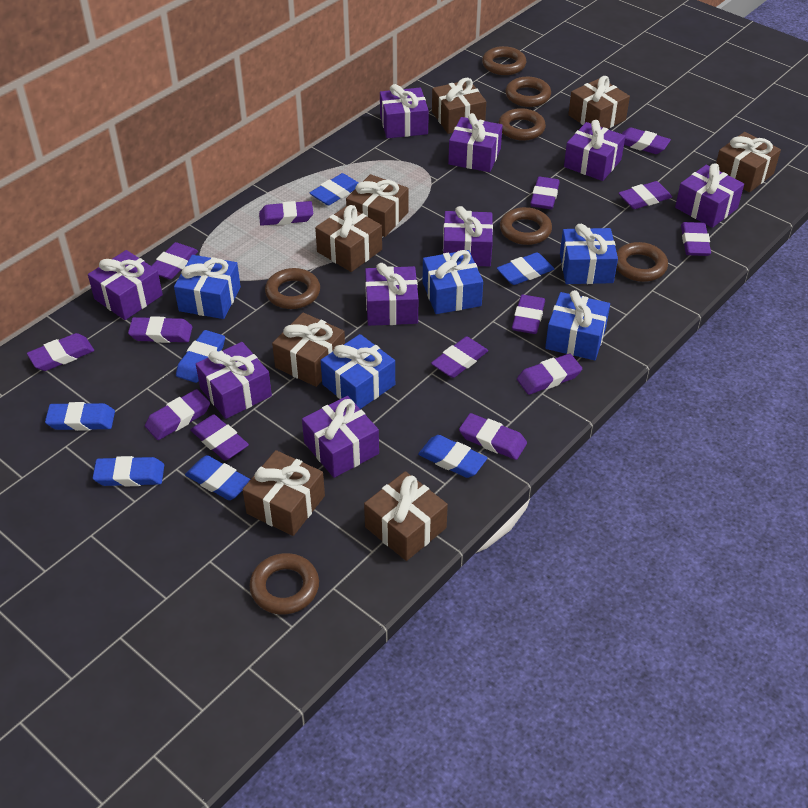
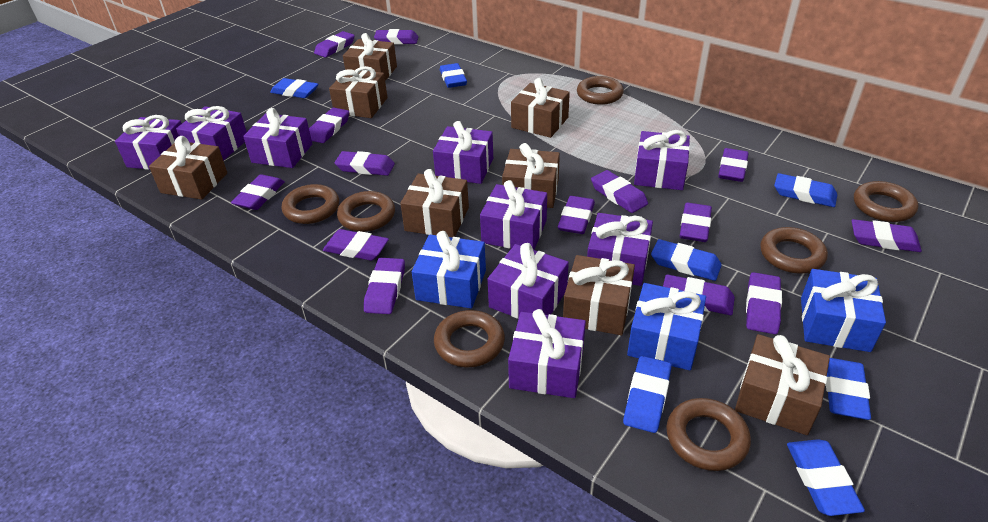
blue gift: [174,255,241,319] [321,334,395,409] [423,250,483,314] [545,290,610,360] [560,224,618,284] = 5 -> [412,231,486,309] [627,283,706,371] [801,269,886,352] = 3

